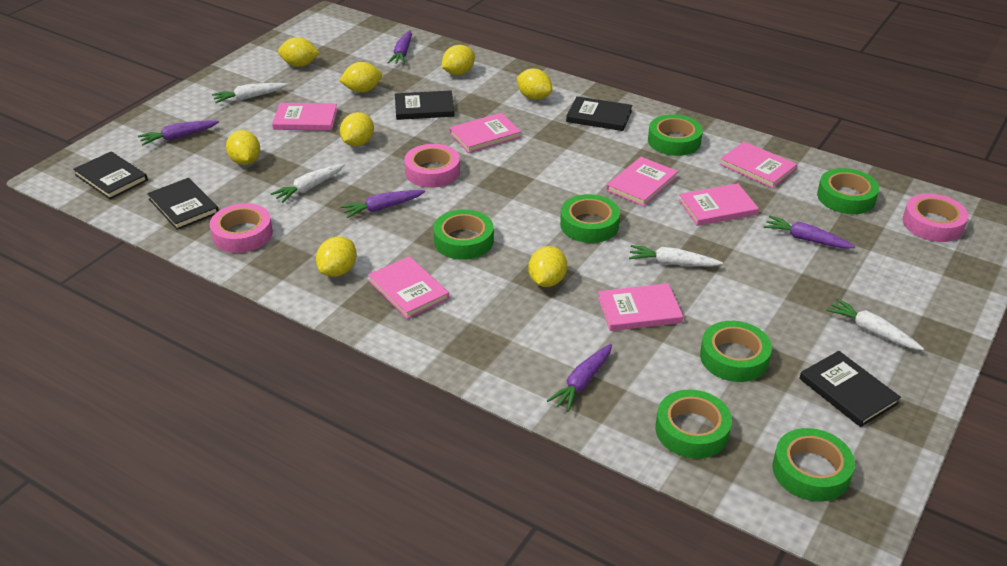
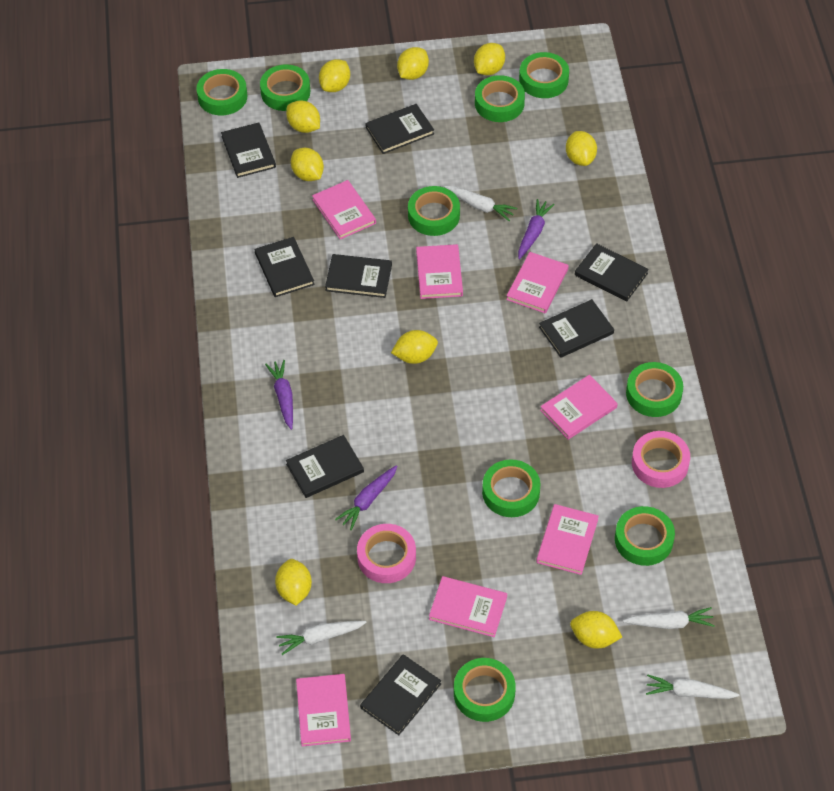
black book: [73,151,148,199] [147,178,219,230] [395,90,455,120] [566,96,633,131] [799,351,901,427] = 5 -> [221,122,276,178] [255,237,314,297] [286,435,364,498] [325,254,392,298] [360,654,441,735] [365,104,434,154] [539,299,614,358] [575,243,649,301] = 8
green tape: [433,209,494,260] [560,194,620,243] [648,114,703,156] [655,389,732,459] [700,321,772,382] [773,428,855,502] [817,168,879,214] = 7 -> [196,69,247,115] [260,64,310,111] [408,186,460,236] [454,658,516,722] [475,75,525,122] [482,459,540,517] [519,52,569,98] [615,506,675,566] [626,362,683,417] = 9
pink tape: [210,203,273,253] [404,144,460,188] [903,193,969,242] = 3 -> [357,524,416,583] [632,431,690,488] = 2
purple carrot: [138,120,219,146] [340,190,425,218] [388,30,412,64] [547,344,612,412] [764,216,855,249] = 5 -> [265,360,293,430] [335,465,397,530] [518,199,555,259] = 3
yellow lemon: [226,130,260,165] [278,37,320,67] [316,236,357,277] [339,62,382,93] [340,112,374,146] [442,45,475,75] [517,69,552,100] [528,246,567,287] = 8 -> [275,559,312,605] [286,100,320,133] [291,148,324,181] [319,59,350,92] [391,330,438,364] [397,47,429,80] [474,43,505,75] [566,131,597,166] [570,611,622,649] = 9

